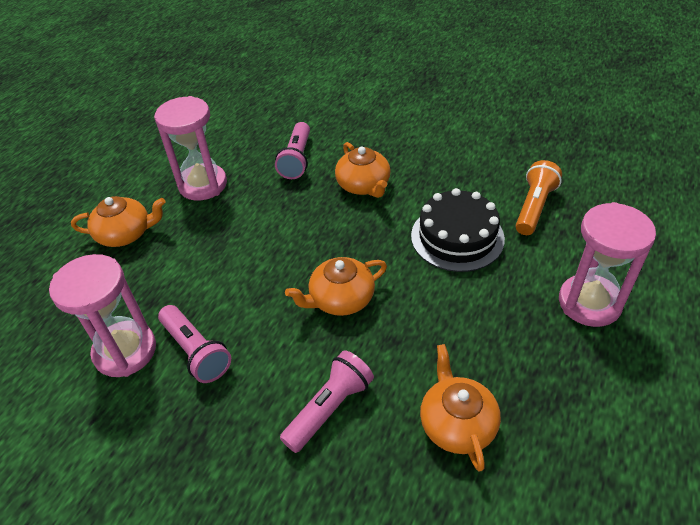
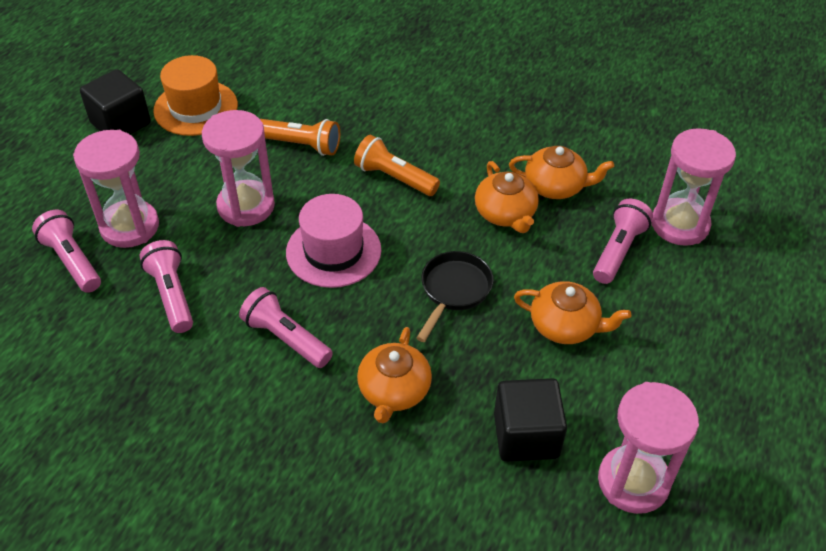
black cake: [411,188,505,272] = 1 -> none = 0
black cube: none = 0 -> [80,69,151,134] [494,378,567,462] = 2
black pan: none = 0 -> [416,251,493,342] = 1
orange flashlight: [516,160,562,235] = 1 -> [260,119,340,156] [354,135,440,196] = 2
orange hat: none = 0 -> [153,55,238,136] = 1
pink flashlight: [158,305,231,383] [275,122,310,179] [280,350,374,453] = 3 -> [32,210,101,293] [140,240,193,333] [239,287,333,368] [593,199,653,284] = 4
pink hat: none = 0 -> [286,194,381,288] = 1
pink hourglass: [49,254,156,377] [154,96,227,201] [559,202,656,327] = 3 -> [73,130,159,248] [202,110,275,227] [598,382,699,514] [651,128,736,246] = 4

